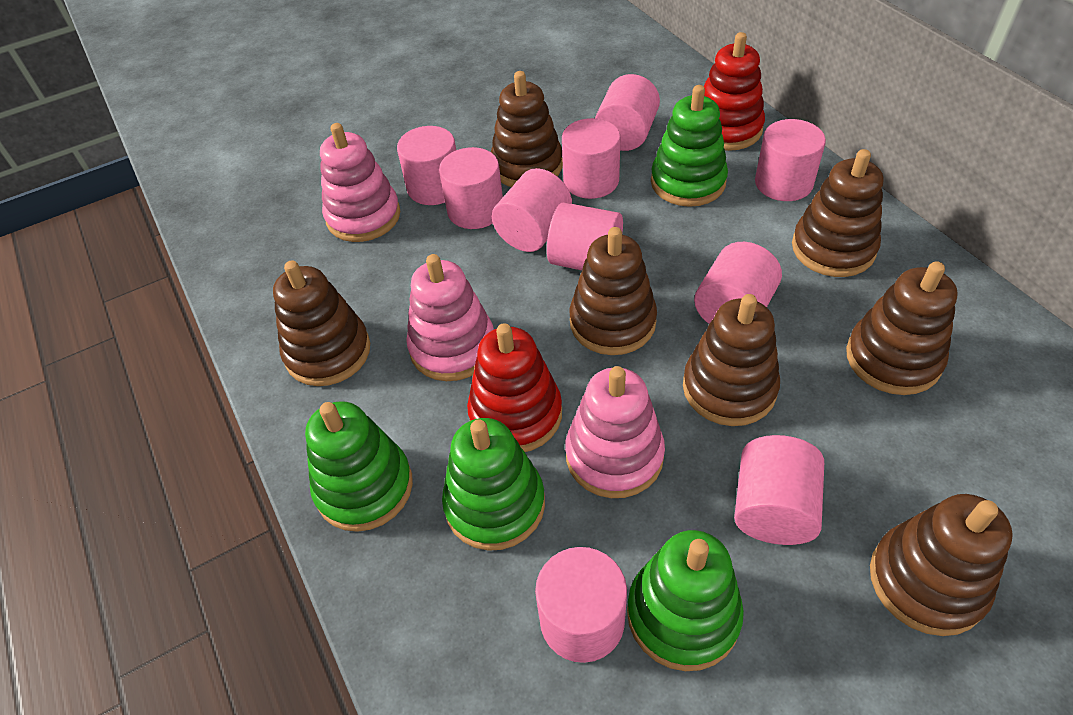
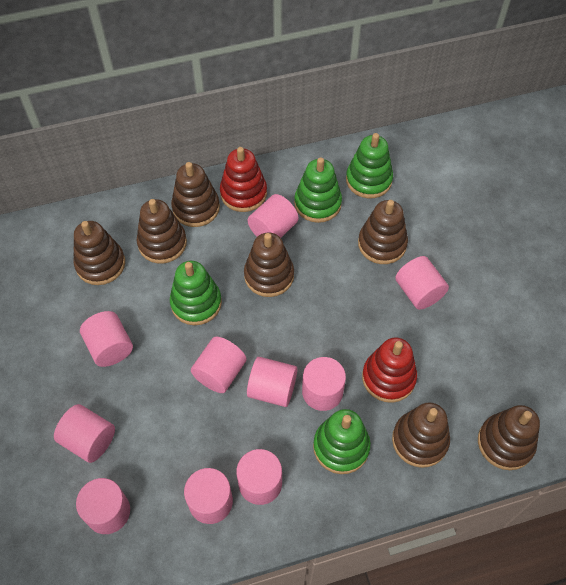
pink stacking toy: [320,123,400,242] [406,254,494,381] [565,366,665,498] = 3 -> none = 0

